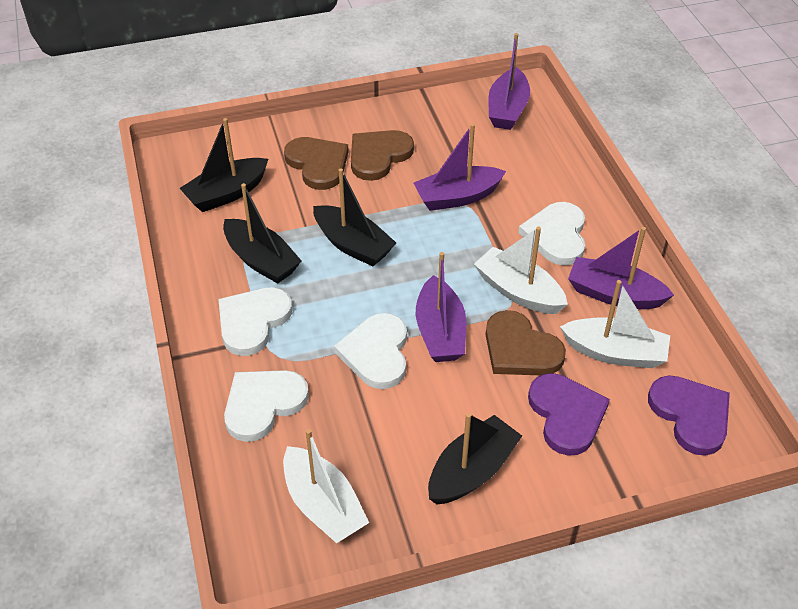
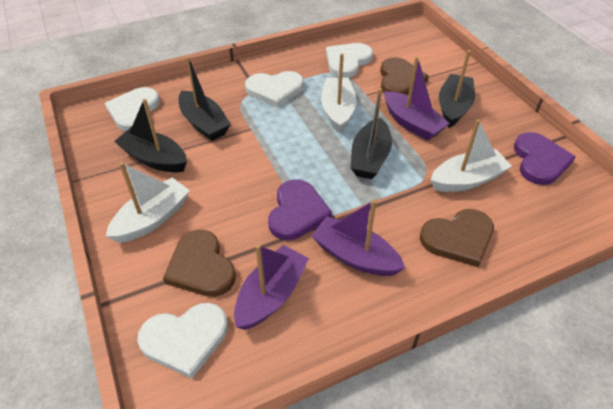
purple boat: [414,124,506,211] [416,252,466,362] [488,33,530,130] [568,227,674,309] = 4 -> [234,244,309,330] [311,199,405,276] [384,56,450,141] = 3

